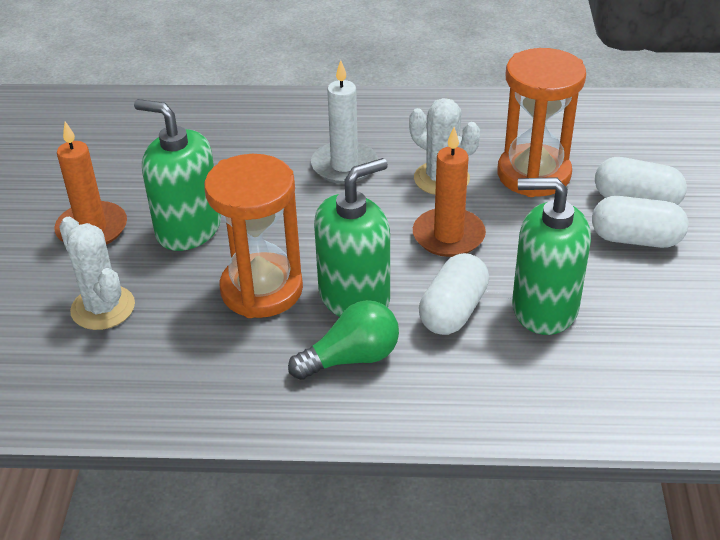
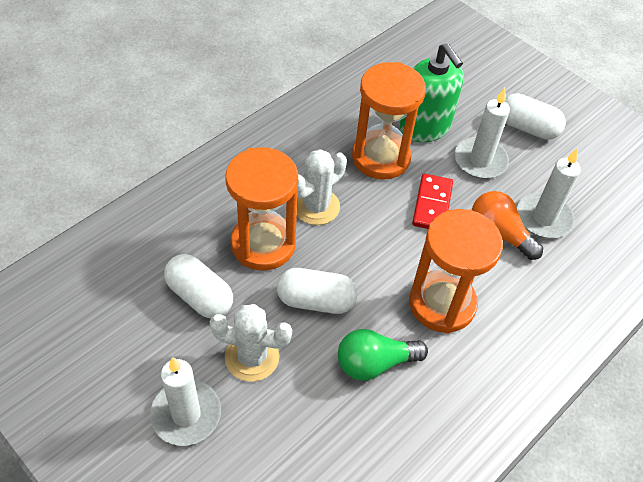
green soap dispenser: [134,99,221,251] [314,158,390,317] [512,177,591,335] = 3 -> [399,43,464,142] = 1
orange candle: [55,121,127,245] [413,127,486,257] = 2 -> none = 0
orange hourglass: [204,154,303,318] [497,48,586,197] = 2 -> [225,147,298,270] [352,62,426,180] [409,209,503,334] = 3
orange light bulb: none = 0 -> [472,191,543,260] = 1
red domino: none = 0 -> [412,174,453,229] = 1
white candle: [311,60,378,184] = 1 -> [150,357,221,446] [454,88,510,179] [517,148,581,238] = 3

